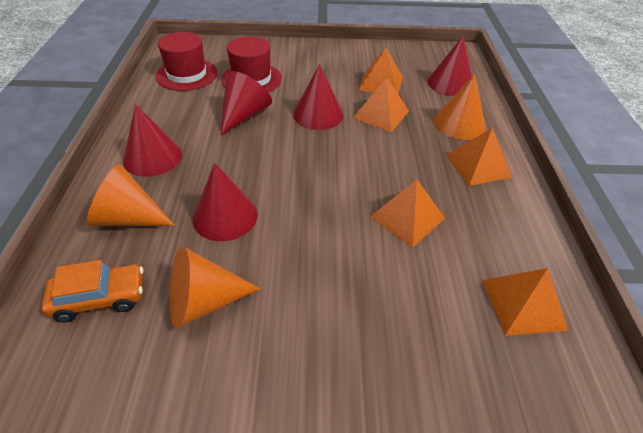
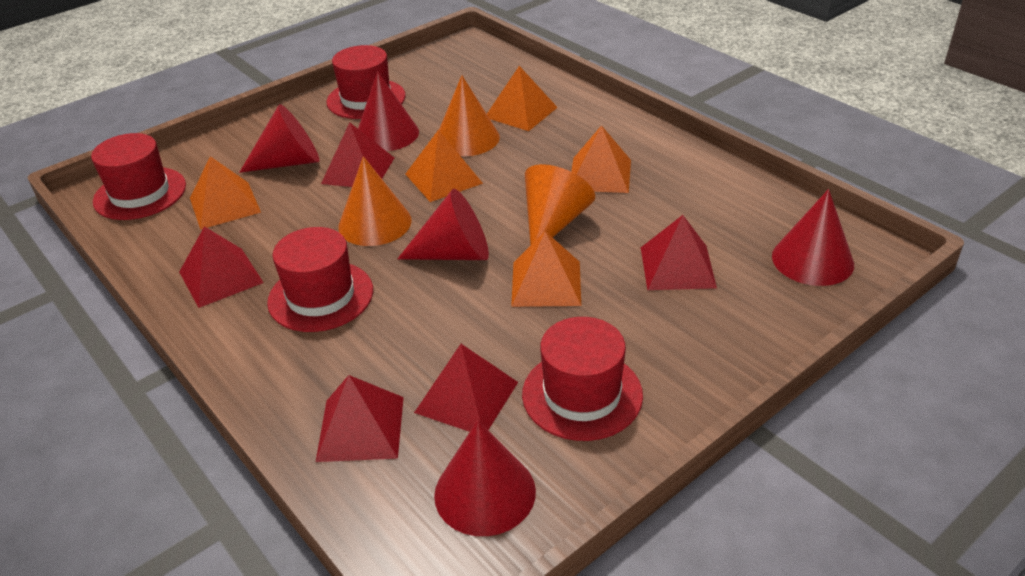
orange car: [41,260,143,323] = 1 -> none = 0
red hat: [156,32,217,91] [221,36,282,92] = 2 -> [91,133,186,220] [267,227,373,332] [326,45,406,119] [522,317,643,441] = 4
red pyramid: none = 0 -> [179,226,264,308] [316,375,404,462] [321,122,394,187] [414,344,518,432] [641,215,717,290] = 5

